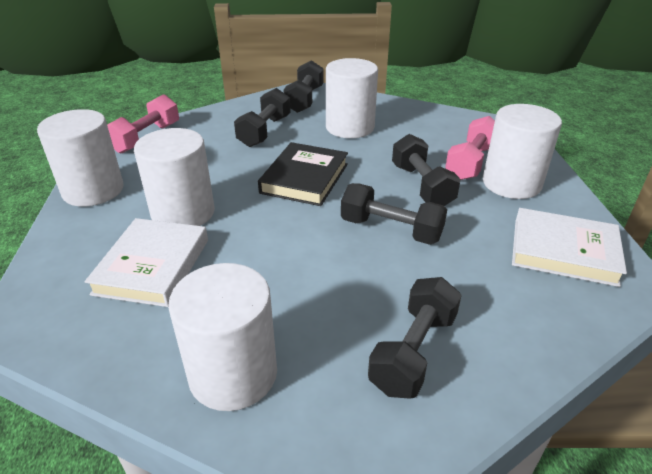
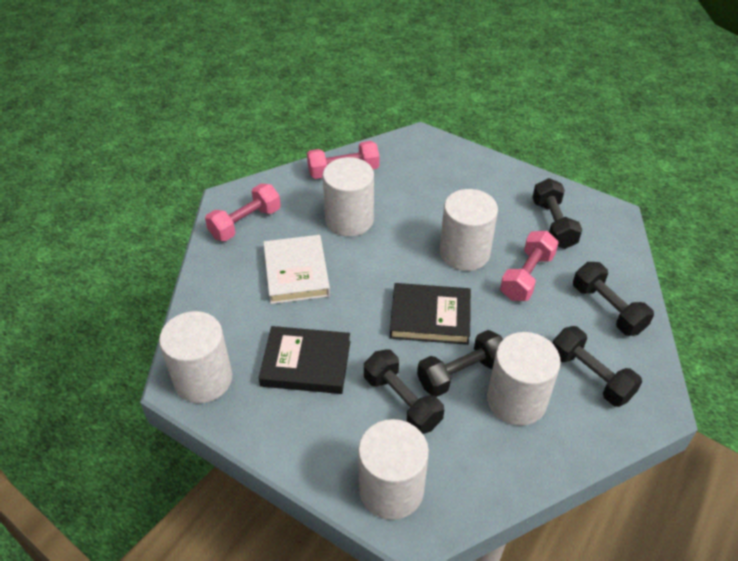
black book: [258,142,348,206] = 1 -> [259,326,350,394] [390,283,471,345] = 2
pink dumbbell: [107,94,179,154] [445,116,495,180] = 2 -> [205,183,281,241] [307,141,380,179] [500,231,559,301] = 3
white book: [85,218,208,307] [512,208,627,287] = 2 -> [263,235,330,304] = 1

